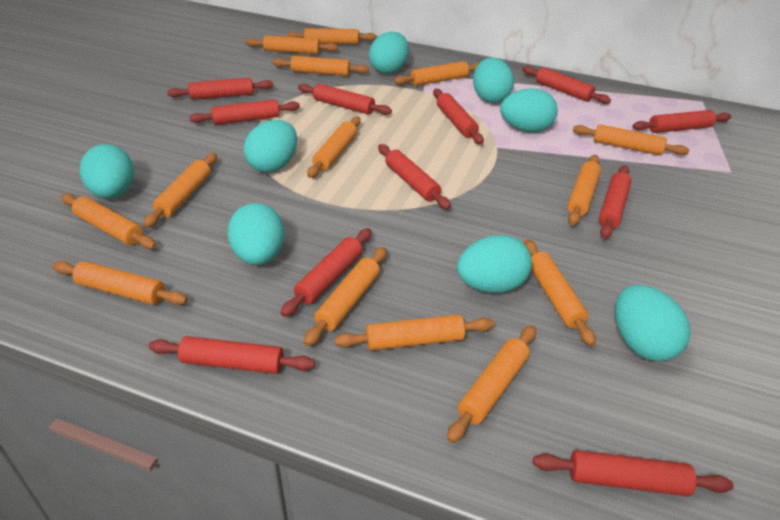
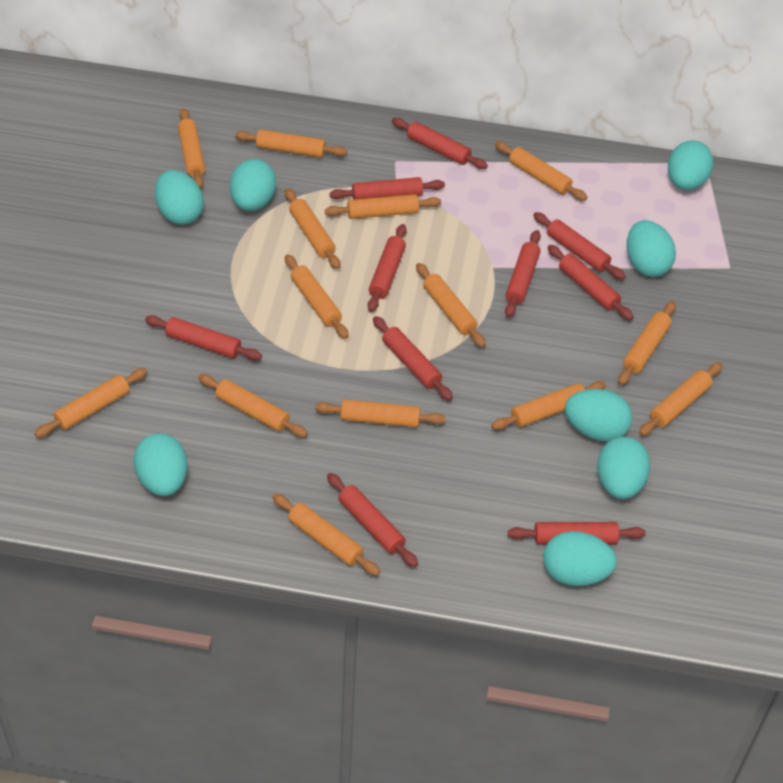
red rolling pin: [149,336,315,374] [167,78,274,100] [189,99,300,125] [281,228,372,317] [298,84,392,115] [378,144,451,209] [433,89,484,144] [522,66,611,104] [533,450,733,496] [599,165,631,239] [632,110,731,133] = 11 -> [145,315,262,360] [327,473,418,567] [330,177,445,200] [368,224,407,312] [373,316,453,401] [392,118,488,169] [505,230,541,318] [508,522,646,544] [533,212,626,280] [547,245,634,321] = 10

